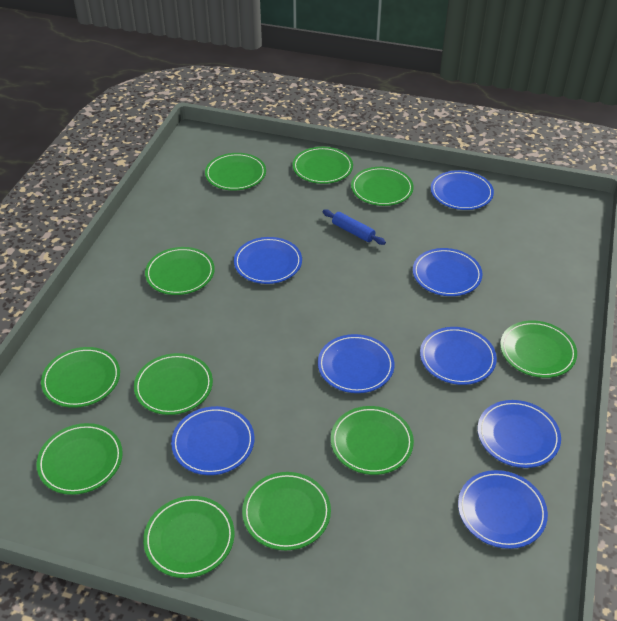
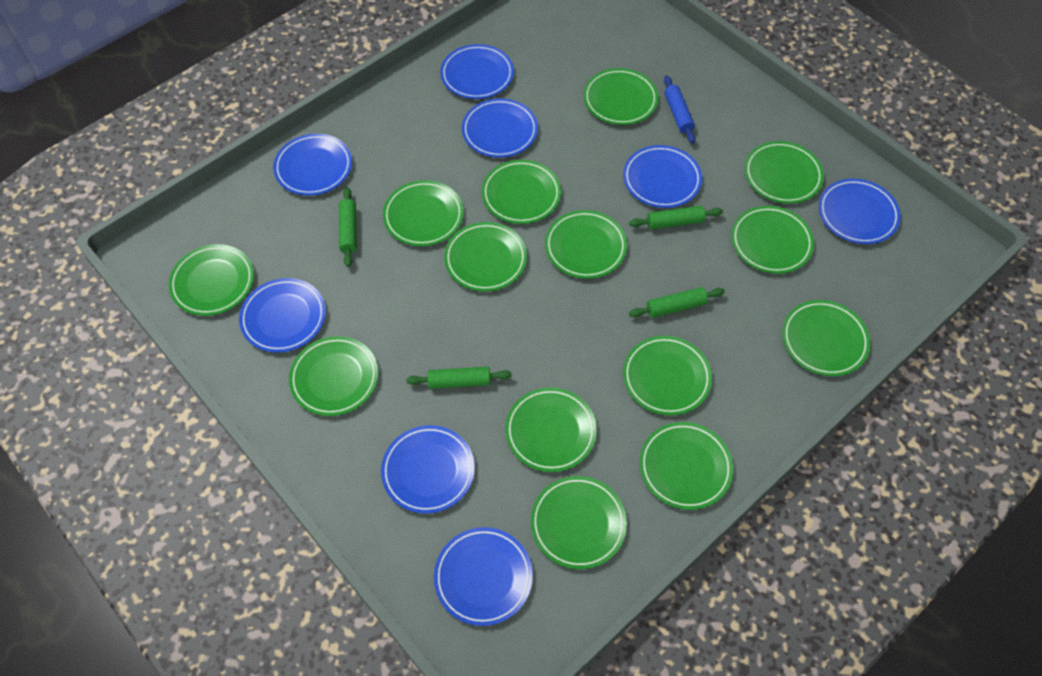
green plate: [37,423,123,495] [41,347,120,408] [134,353,213,415] [143,496,235,578] [145,247,215,295] [205,153,266,191] [242,472,331,550] [292,147,353,184] [331,406,414,475] [351,167,414,206] [500,320,577,378] = 11 -> [169,244,254,316] [289,336,378,416] [383,180,464,246] [444,222,527,291] [482,160,561,224] [505,387,597,472] [531,476,627,569] [545,210,627,279] [583,68,658,125] [623,336,712,415] [639,422,733,510] [731,206,814,274] [744,141,824,204] [782,300,870,376] = 14
green rolling pin: none = 0 -> [339,187,357,267] [406,367,512,389] [629,206,723,229] [629,287,725,318] = 4

